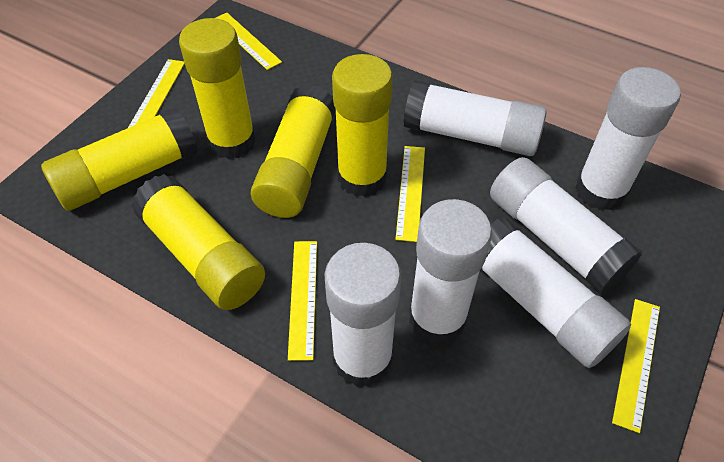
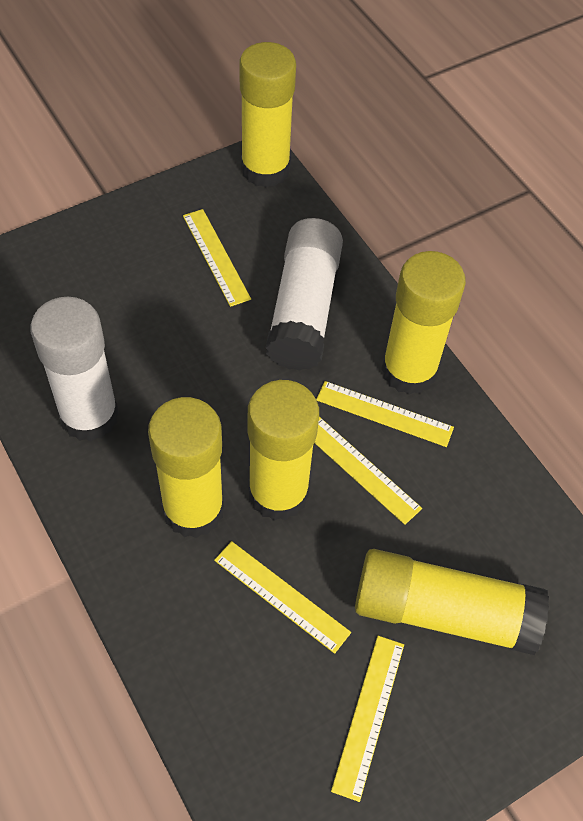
white glue stick: [325,243,401,387] [403,80,546,156] [409,199,492,344] [480,217,631,368] [490,157,642,294] [575,67,681,210] = 6 -> [30,297,119,441] [265,218,343,371] = 2

